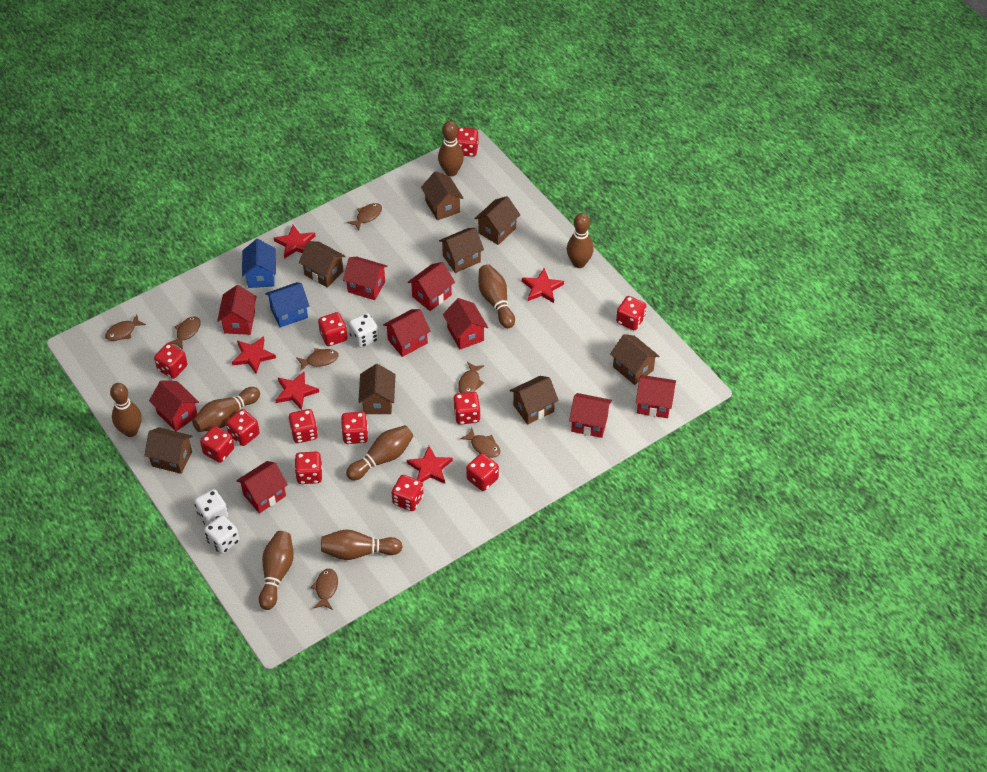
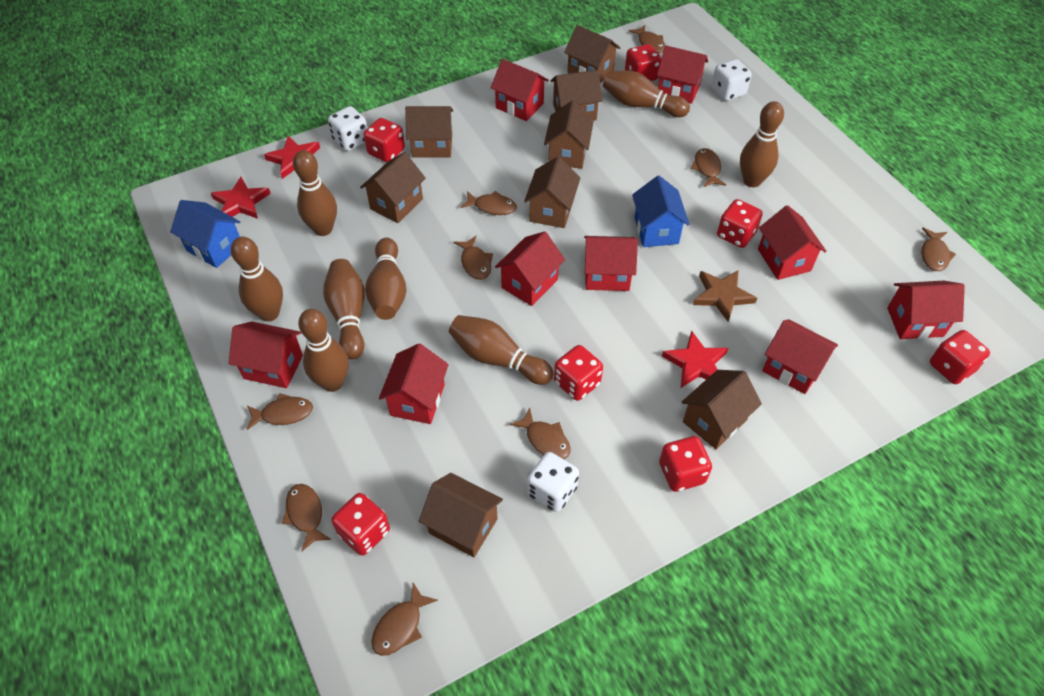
brown fish: [105,314,146,341] [168,316,201,350] [296,348,338,372] [311,568,338,610] [347,203,382,230] [458,362,484,393] [460,428,500,458] = 7 -> [247,393,313,430] [282,484,331,552] [371,583,438,656] [454,236,493,280] [461,191,517,215] [510,408,571,459] [629,25,665,53] [691,148,726,187] [921,228,956,271] = 9
brown star: none = 0 -> [693,270,757,322] = 1
red dice: [154,343,188,379] [200,426,234,463] [226,409,260,446] [289,409,318,443] [295,451,322,484] [318,312,348,346] [341,412,368,444] [392,475,423,511] [453,392,480,425] [456,127,478,157] [466,453,499,491] [616,296,646,330] = 12 -> [331,493,390,556] [364,118,405,162] [554,345,603,401] [625,44,661,81] [659,436,712,492] [717,199,763,248] [930,330,990,384] = 7
red star: [232,336,276,374] [274,225,315,259] [276,371,319,410] [407,446,453,484] [522,268,564,303] = 5 -> [211,177,271,219] [264,136,320,179] [662,331,728,388] = 3

